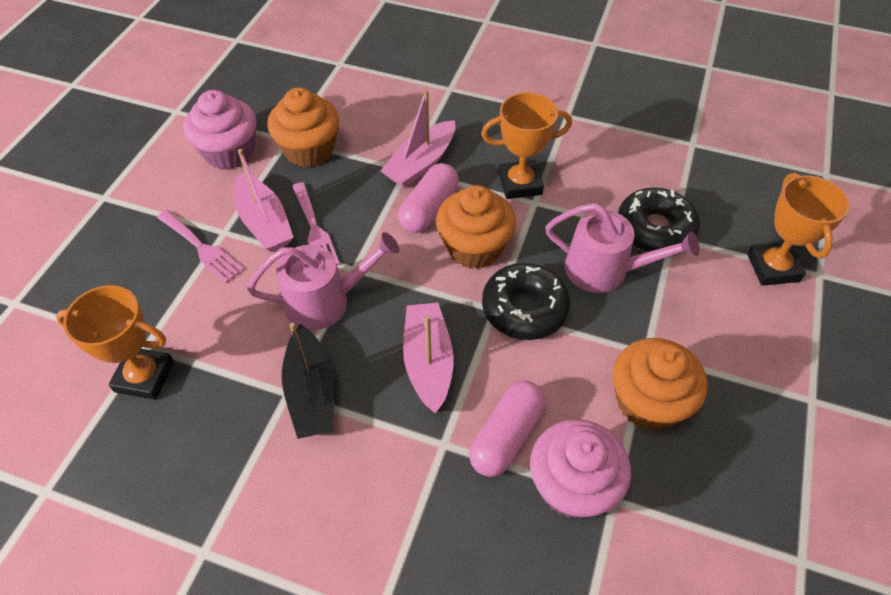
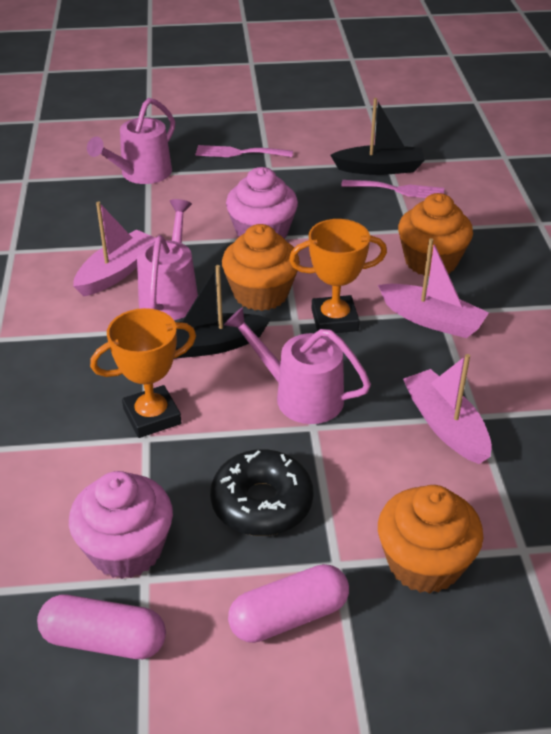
black boat: [282,323,334,439] = 1 -> [174,265,271,359] [330,98,425,175] = 2
black donut: [482,263,570,340] [618,188,700,252] = 2 -> [210,449,313,536] = 1
orange trophy: [56,285,174,400] [481,92,572,199] [747,173,850,286] = 3 -> [90,308,196,438] [289,219,387,333] = 2
pink watering can: [247,232,400,330] [545,203,699,293] = 2 -> [87,98,175,184] [137,199,198,320] [224,307,371,424] = 3

